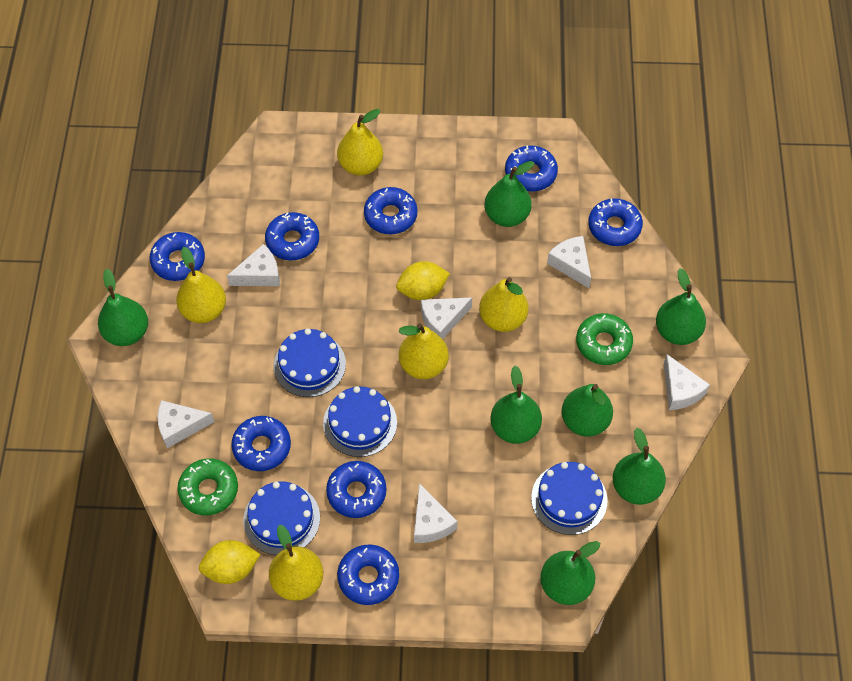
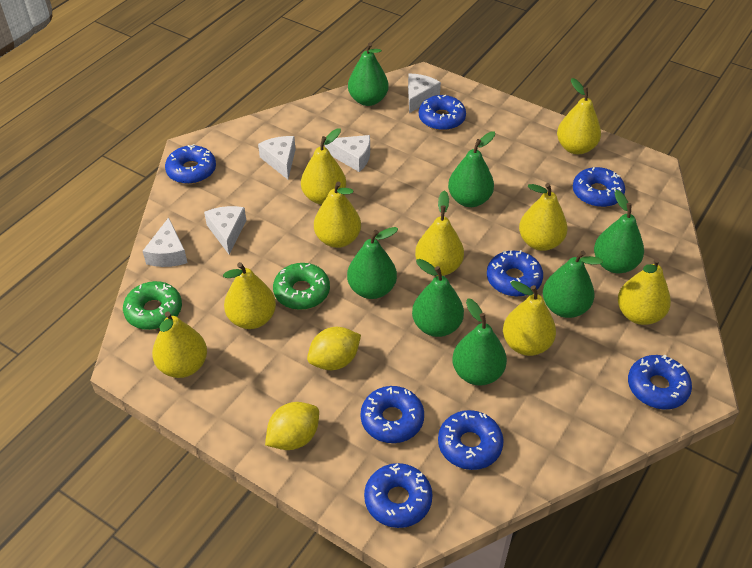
blue cake: [243,482,320,555] [274,328,346,397] [323,386,397,457] [531,462,607,535] = 4 -> none = 0
white cheese: [158,400,214,448] [227,244,280,286] [414,483,458,543] [421,297,472,339] [547,236,591,288] [664,354,710,410] = 6 -> [143,217,188,267] [204,206,246,254] [258,136,296,179] [325,135,370,172] [408,74,441,113] = 5
yellow pear: [176,247,226,323] [269,525,323,601] [337,109,383,176] [399,323,449,379] [479,277,528,332] = 5 -> [152,311,207,378] [223,262,276,329] [301,128,346,205] [314,181,361,248] [415,190,464,276] [503,281,556,356] [519,183,567,251] [557,78,601,154] [618,258,671,325] = 9

